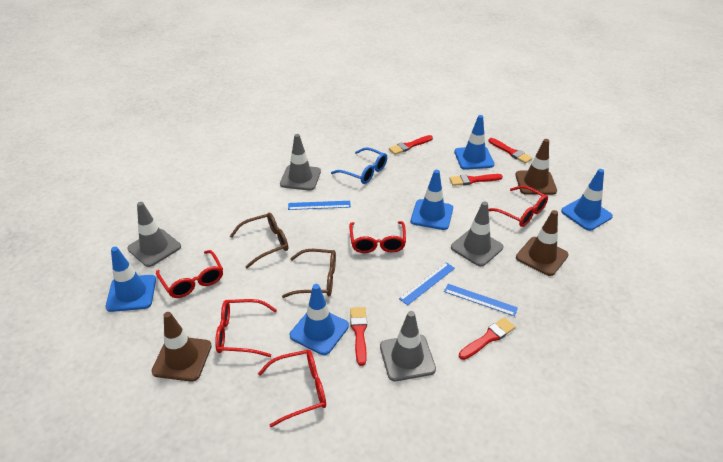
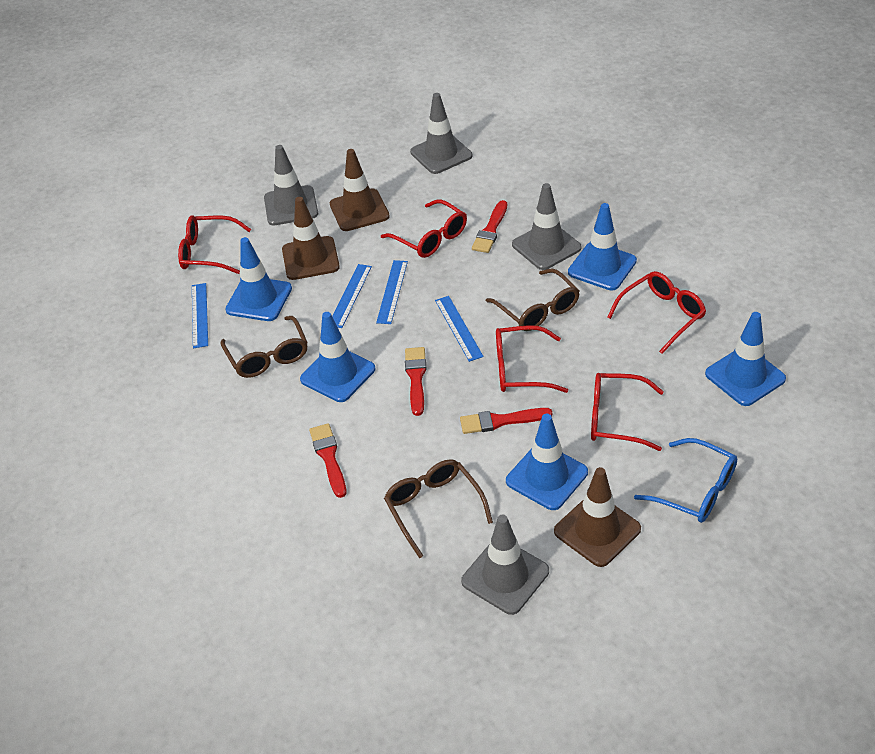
blue ruler: [288,201,351,210] [399,262,455,305] [444,284,518,316] = 3 -> [192,283,208,348] [332,264,372,328] [376,260,408,324] [435,296,484,362] = 4
brown glasses: [230,213,288,268] [282,249,336,298] = 2 -> [220,316,308,378] [384,459,493,558] [486,269,580,331] = 3
red brush: [350,307,367,366] [389,135,433,155] [449,174,503,186] [459,317,515,360] [488,138,533,164] = 5 -> [309,423,346,498] [405,347,426,416] [460,408,552,434] [472,200,507,253] = 4

